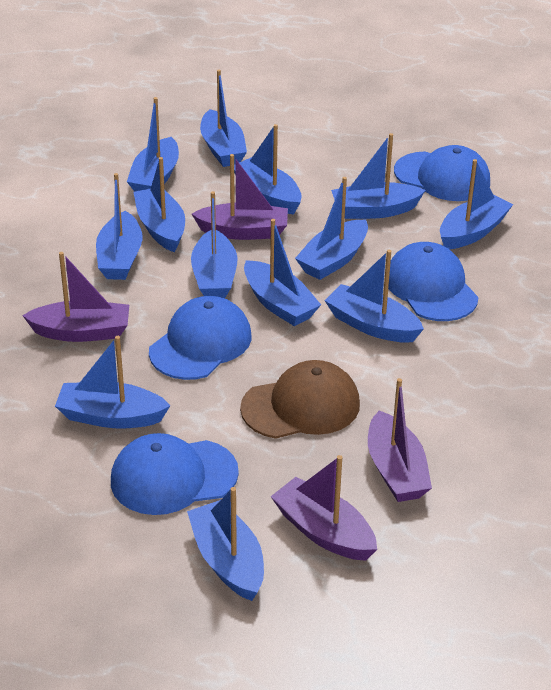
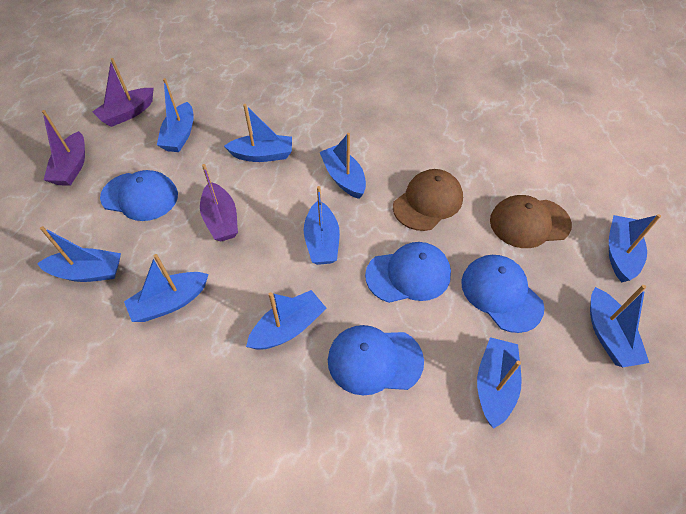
blue boat: [55,336,171,429] [96,173,143,280] [127,97,179,192] [133,157,185,252] [187,487,264,601] [191,191,238,298] [200,70,247,167] [234,124,302,214] [244,219,321,326] [295,177,368,280] [324,250,424,343] [331,133,426,219] [440,159,513,249] = 13 -> [37,226,121,282] [124,254,208,322] [157,78,194,152] [224,104,292,162] [246,290,326,349] [304,186,340,265] [320,133,366,199] [477,337,522,429] [590,285,649,367] [609,214,661,282] = 10
brown cap: [240,360,360,439] = 1 -> [393,169,463,231] [490,195,572,248] = 2
purple boat: [22,252,129,342] [192,154,288,240] [271,455,377,561] [368,378,432,502] = 4 -> [42,110,85,186] [92,58,154,127] [200,164,238,242] = 3

